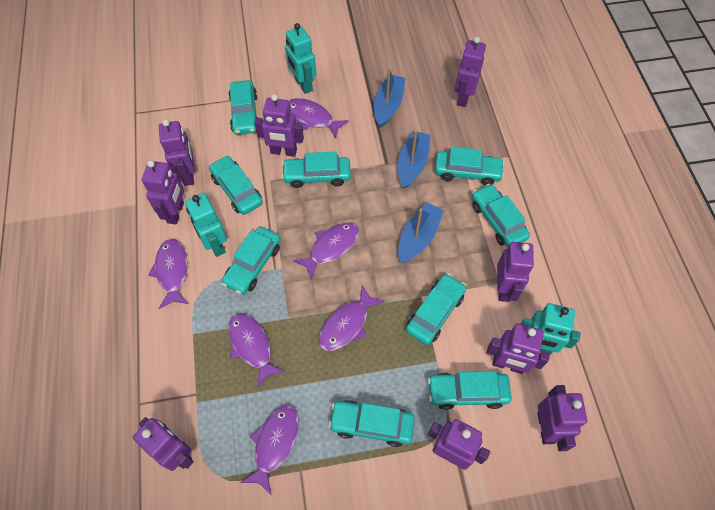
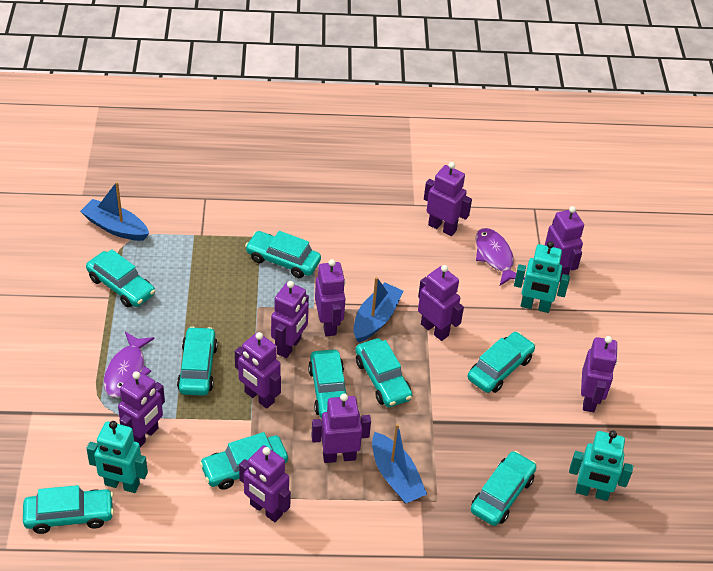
purple fish: [148,239,188,309] [228,313,285,388] [241,405,299,495] [289,98,349,138] [293,222,359,280] [319,285,384,351] = 6 -> [104,332,155,398] [475,228,525,286] = 2
purple robot: [133,417,194,471] [142,160,184,225] [159,119,195,186] [254,94,304,157] [428,419,490,470] [455,37,486,107] [487,323,550,374] [497,242,534,302] [538,385,587,451] = 9 -> [118,371,165,447] [235,332,281,409] [239,445,291,522] [271,281,309,358] [311,393,371,463] [315,259,346,336] [418,265,464,341] [424,162,472,236] [545,206,584,281] [581,336,618,412] = 10

